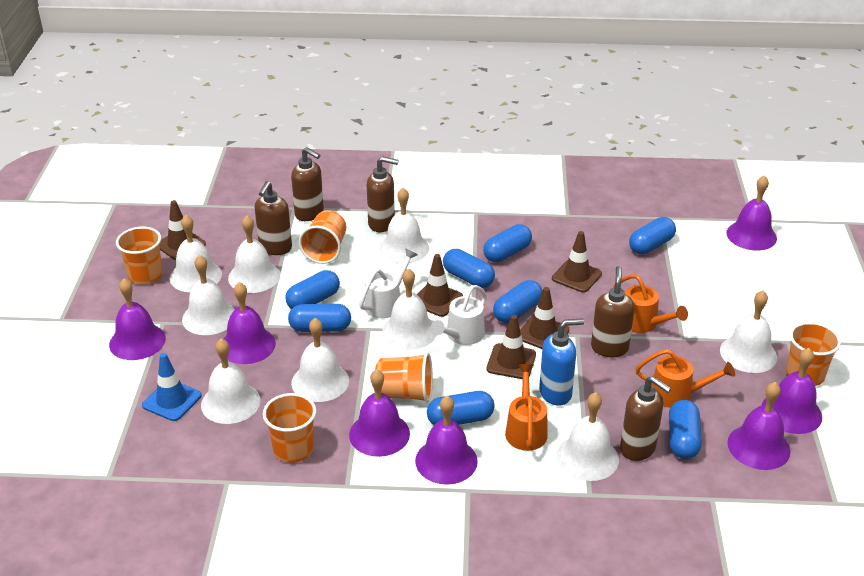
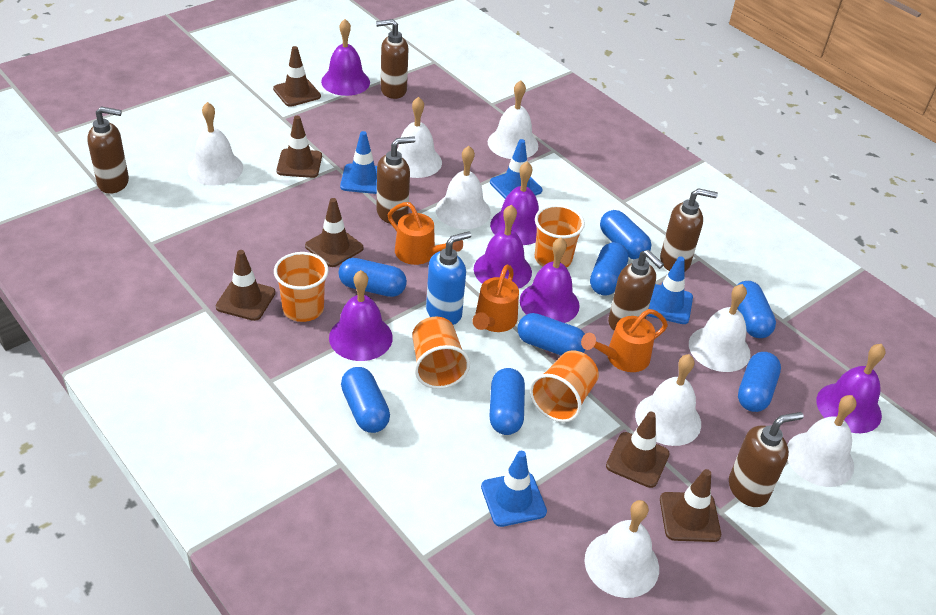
blue traffic cone: [142,353,202,421] = 1 -> [340,131,377,194] [481,451,547,527] [490,139,542,199] [647,256,693,324] = 4
brown soap dispenser: [255,181,292,255] [291,147,324,221] [367,156,399,232] [591,266,635,357] [620,376,672,461] = 5 -> [87,106,129,194] [376,19,408,99] [377,136,415,224] [608,250,664,331] [660,188,718,272] [729,412,803,507] = 6
brown traffic cone: [160,200,206,260] [417,254,463,317] [487,315,536,379] [520,287,569,349] [552,231,602,292] = 5 -> [215,250,276,321] [273,46,321,107] [276,116,322,178] [305,198,364,267] [606,412,670,488] [660,469,721,542] = 6
orange cup: [116,227,163,284] [263,393,316,463] [299,210,346,264] [375,352,433,403] [786,322,841,386] = 5 -> [274,252,329,322] [412,316,470,389] [530,350,599,422] [535,205,585,268] = 4
purple bell: [109,278,166,360] [223,282,276,364] [349,369,410,457] [415,396,478,485] [726,175,777,250] [727,382,791,470] [761,348,822,434] = 7 -> [321,19,370,96] [329,270,393,361] [474,205,532,289] [490,162,539,245] [520,237,580,323] [816,344,885,433] = 6
white bell: [170,215,222,292] [182,255,235,335] [201,338,260,424] [228,215,280,293] [291,318,349,402] [379,188,429,263] [382,268,436,350] [557,392,619,481] [720,290,777,373] = 9 -> [188,102,243,185] [397,97,442,178] [436,146,491,229] [488,80,538,159] [584,500,659,598] [635,354,701,446] [689,284,751,372] [787,395,856,487] = 8
white watering can: [359,248,418,318] [431,285,487,345] = 2 -> none = 0

